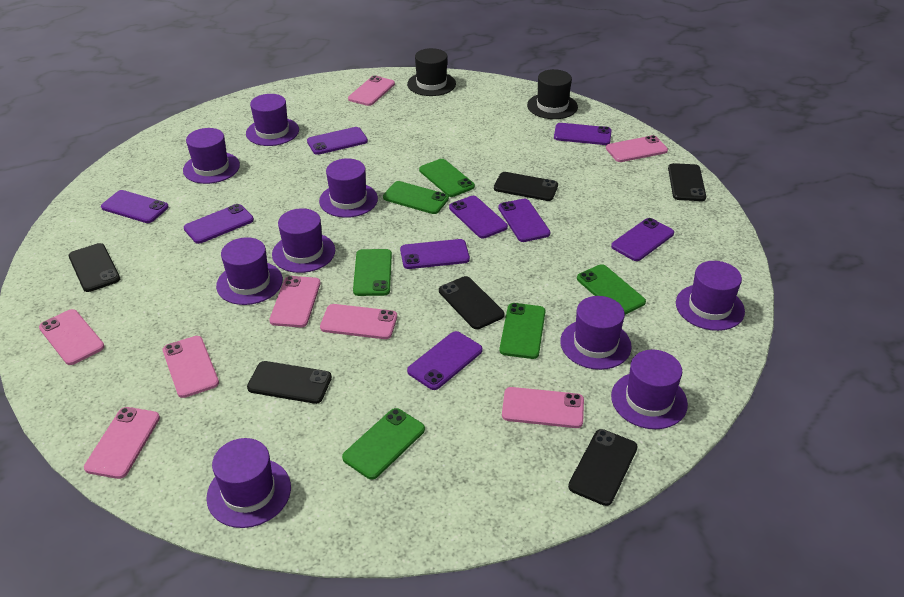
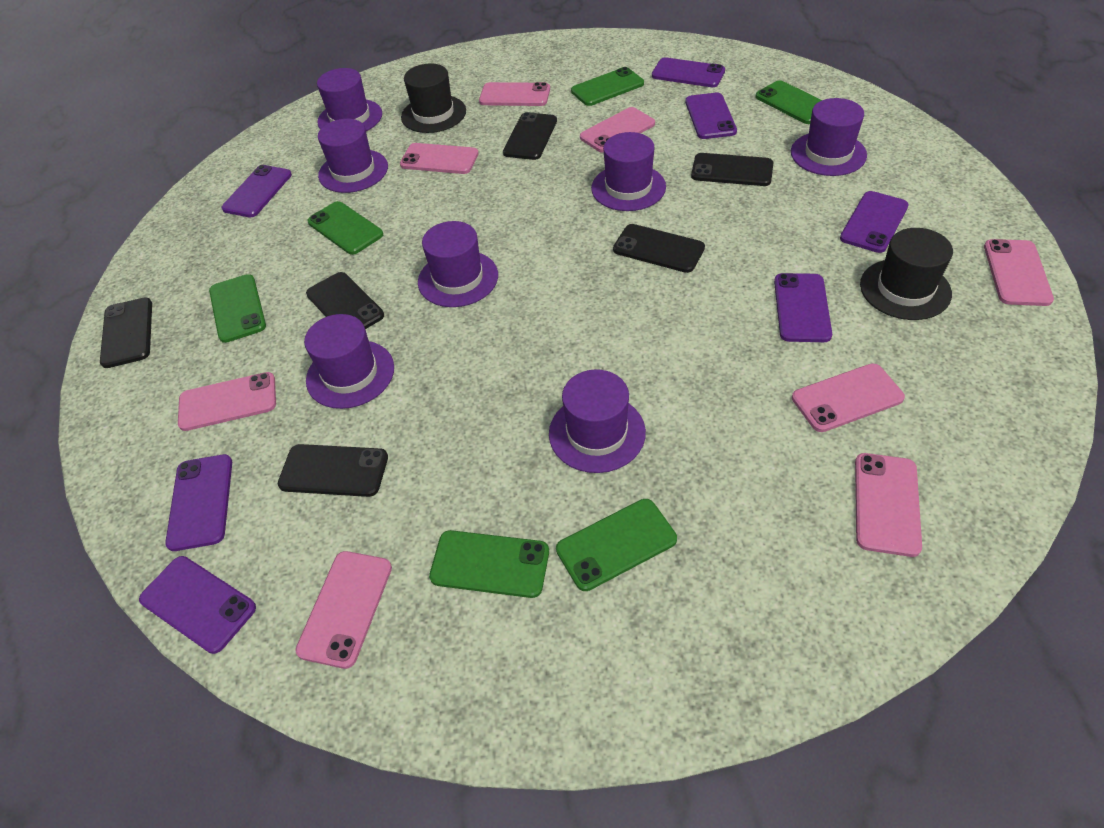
purple hat: [183,128,240,184] [207,438,291,528] [216,237,283,305] [246,94,299,146] [272,208,335,273] [319,158,378,218] [560,296,632,370] [611,350,688,429] [676,261,745,331] = 9 -> [304,314,394,409] [317,68,382,131] [318,119,388,193] [418,221,498,307] [549,369,646,473] [591,132,666,211] [791,98,867,176] = 7
purple phone: [101,190,169,223] [184,204,254,244] [307,127,368,155] [400,239,470,269] [407,331,483,390] [449,196,508,238] [498,199,550,242] [554,123,612,145] [611,218,674,261] = 9 -> [139,556,256,654] [165,454,232,551] [221,165,292,217] [652,57,725,87] [685,92,737,139] [774,273,832,342] [840,191,909,253] = 7

